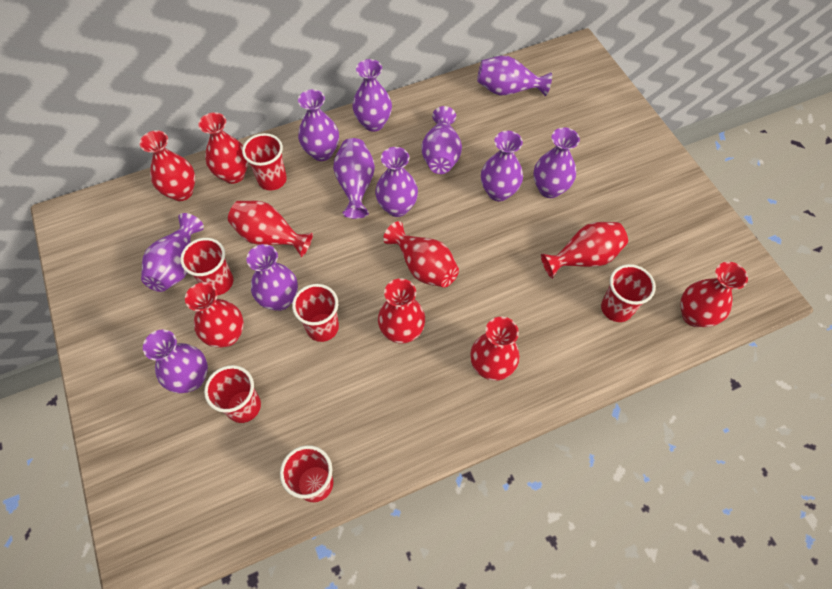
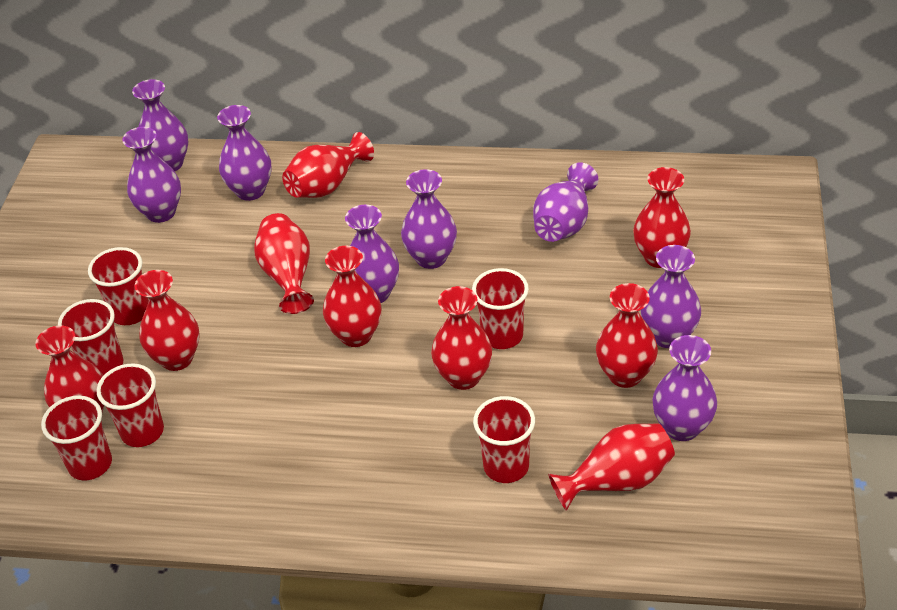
purple vase: [141,213,204,292] [143,330,208,393] [247,244,298,311] [298,89,339,161] [333,138,375,219] [352,59,392,132] [375,147,418,217] [422,106,462,174] [477,55,552,96] [481,131,523,201] [533,127,580,198] = 11 -> [122,127,181,223] [132,79,188,171] [217,105,272,201] [345,205,399,303] [401,169,457,269] [533,163,598,242] [641,245,701,348] [652,335,717,441] = 8

